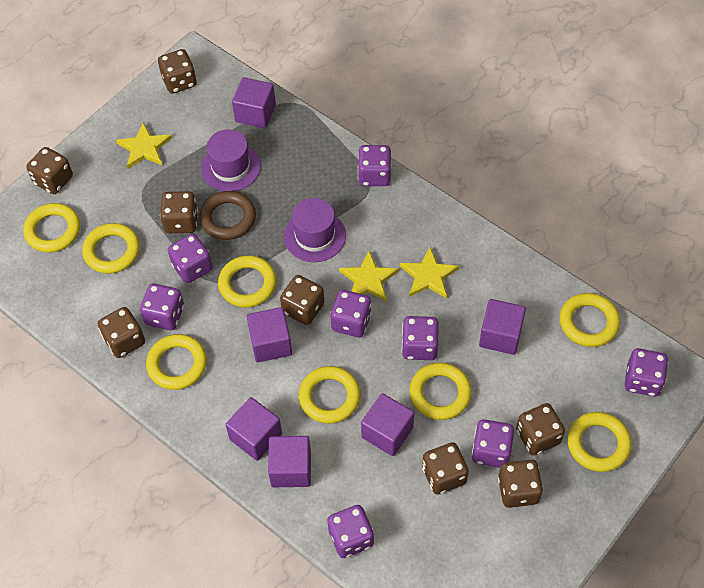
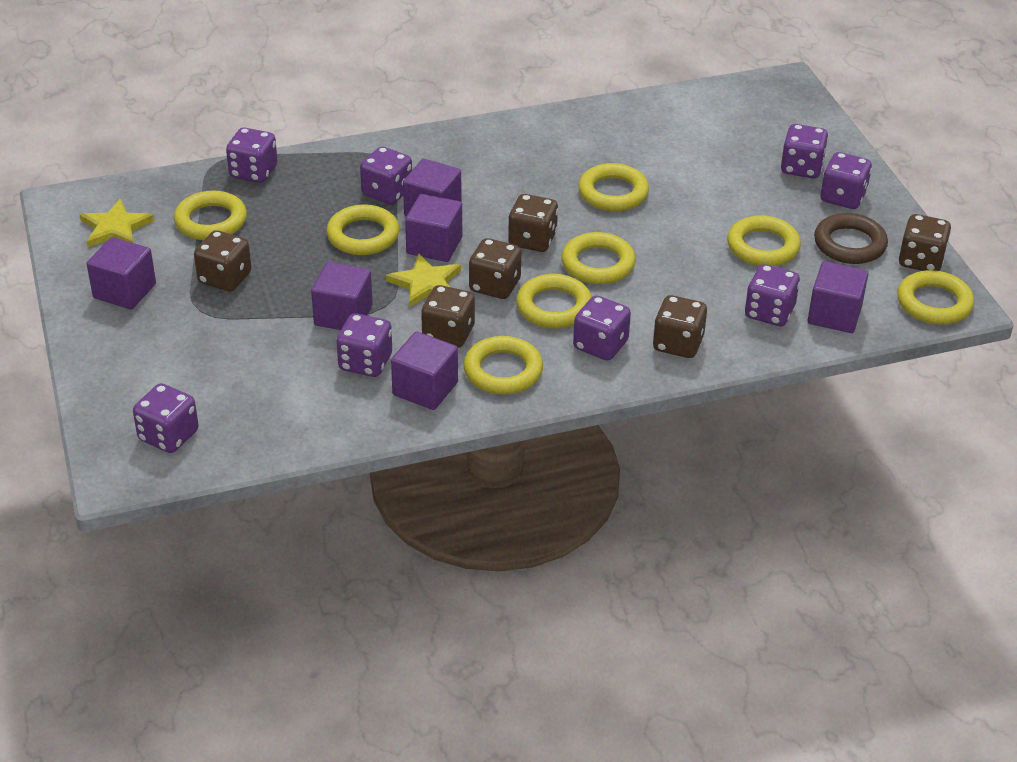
brown dice: [26,147,73,194] [98,307,145,358] [158,49,197,94] [160,191,198,233] [280,275,324,325] [422,442,469,495] [498,460,543,508] [516,403,565,456] = 8 -> [194,230,252,291] [421,285,475,348] [469,238,521,299] [508,194,558,252] [653,295,707,358] [899,214,951,271] = 6
purple hat: [201,129,261,191] [284,198,346,262] = 2 -> none = 0
yellow star: [116,122,172,168] [339,251,398,302] [400,247,459,299] = 3 -> [80,199,154,247] [386,253,461,307] = 2

